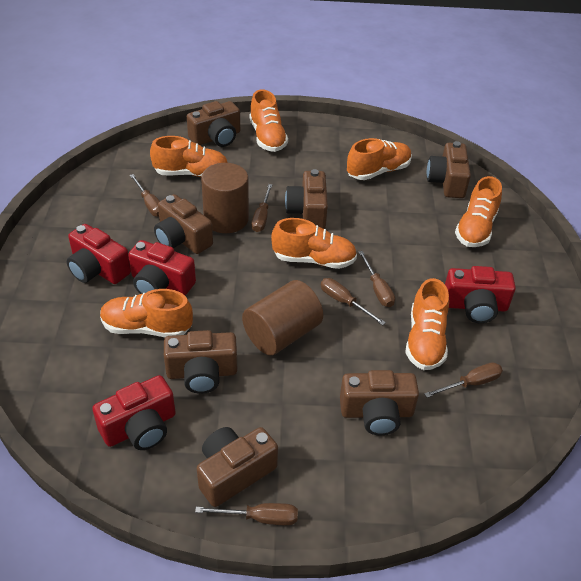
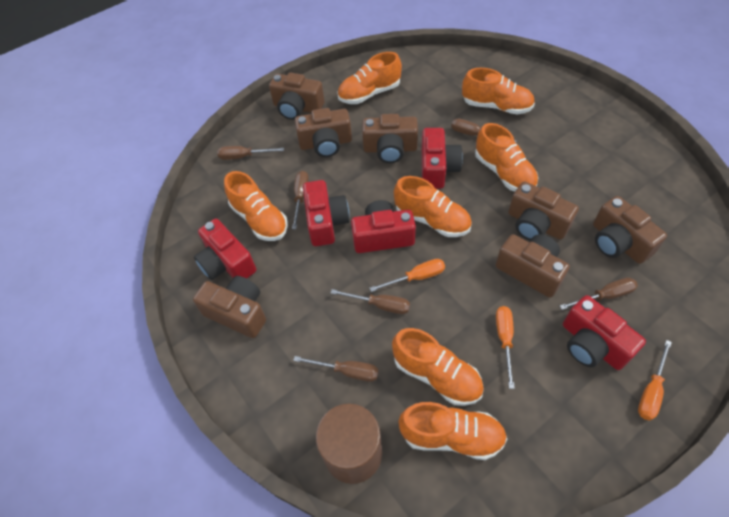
brown cylinder: [201,163,249,233] [242,280,323,356] = 2 -> [316,403,382,484] = 1
orange screwdriver: none = 0 -> [370,259,445,292] [496,306,515,389] [638,340,672,421] = 3
red camera: [67,224,131,284] [92,375,176,450] [128,240,196,295] [445,266,516,323] = 4 -> [194,219,256,280] [303,180,350,246] [351,200,416,253] [421,128,463,189] [563,295,646,370] = 5

